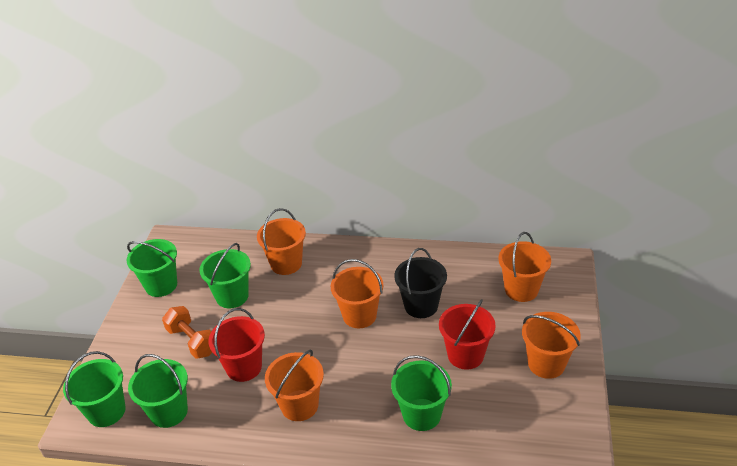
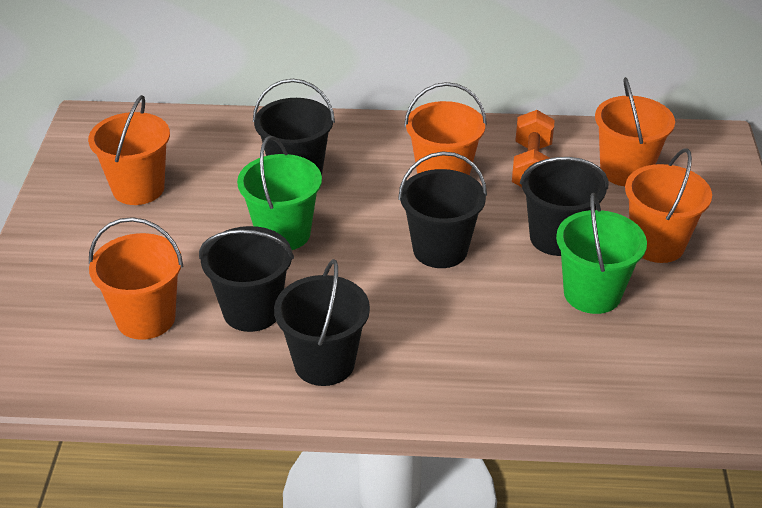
black bucket: [394,248,447,318] = 1 -> [199,226,294,332] [253,79,335,176] [274,259,370,386] [398,152,487,268] [520,157,608,256] = 5
green bucket: [63,351,126,427] [126,239,177,297] [128,354,188,428] [199,243,251,308] [391,355,452,431] = 5 -> [237,136,322,250] [556,193,647,314] = 2
red bucket: [208,308,265,382] [439,299,496,370] = 2 -> none = 0

